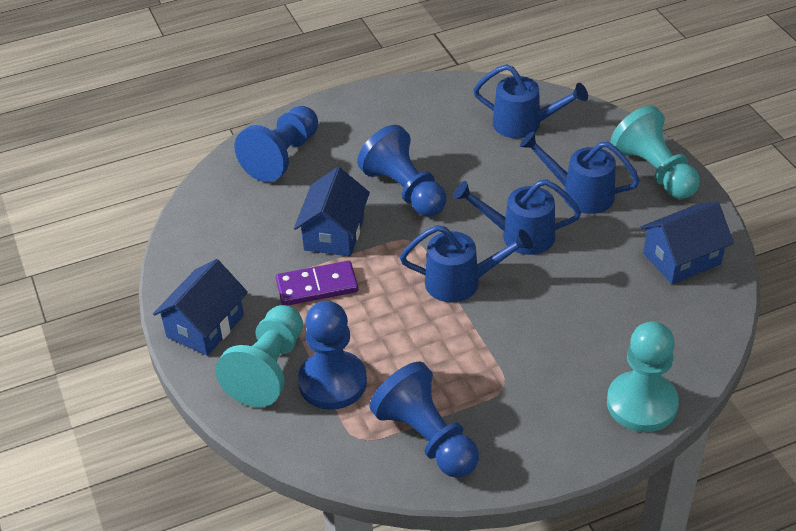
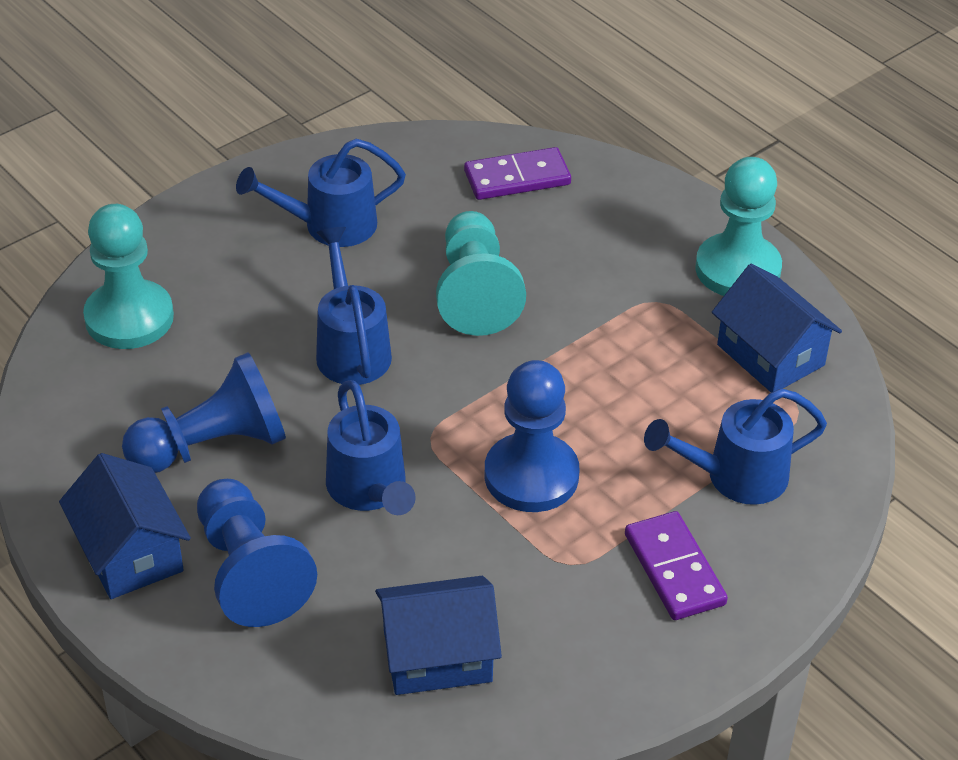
blue pawn: [235,106,318,182] [298,301,367,410] [357,125,447,217] [370,362,479,478] = 4 -> [122,352,286,473] [197,479,317,627] [484,360,579,512] = 3
purple domino: [276,261,358,306] = 1 -> [464,147,571,200] [625,511,728,620] = 2

